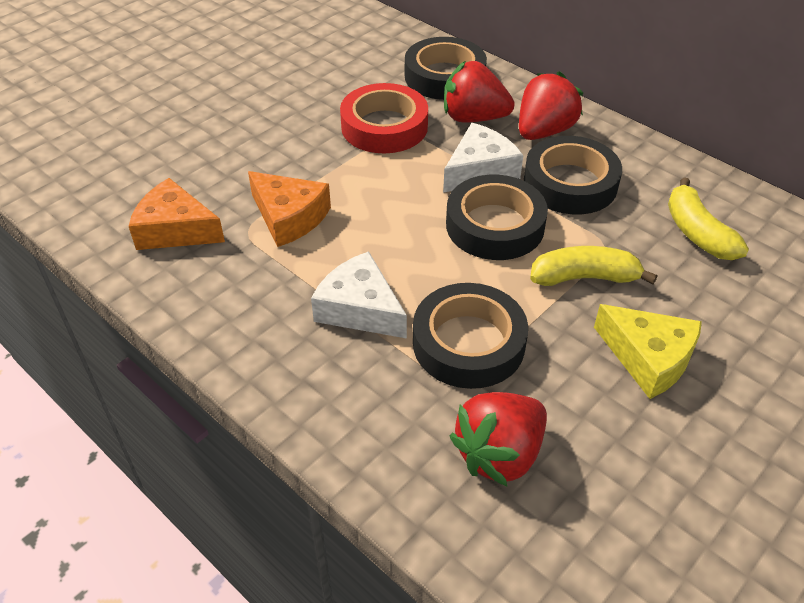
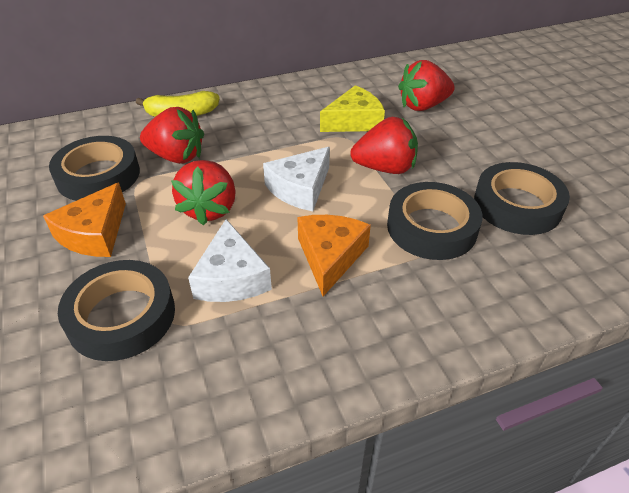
red strawberry: [444,61,515,123] [450,392,547,486] [519,71,583,140] = 3 -> [140,107,204,164] [171,160,236,226] [350,117,418,174] [398,60,455,111] = 4
red tape: [340,83,428,153] = 1 -> none = 0
yellow banana: [530,246,657,286] [668,178,749,260] = 2 -> [136,91,220,117] = 1

